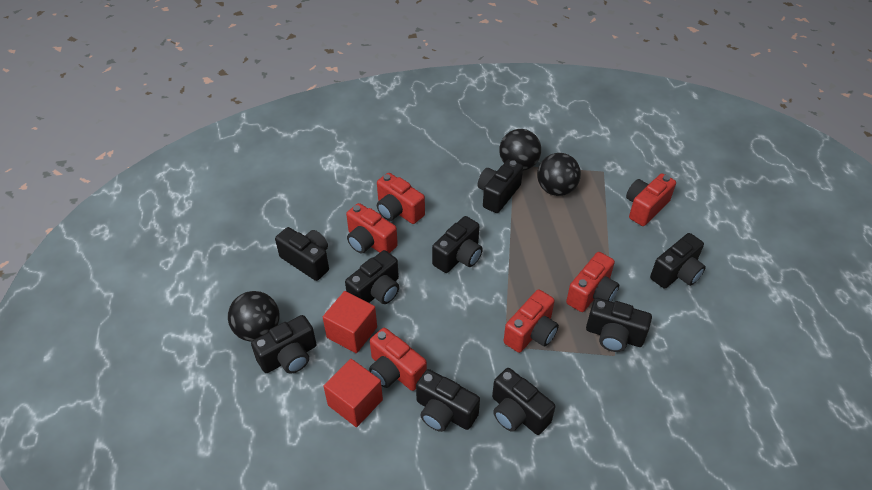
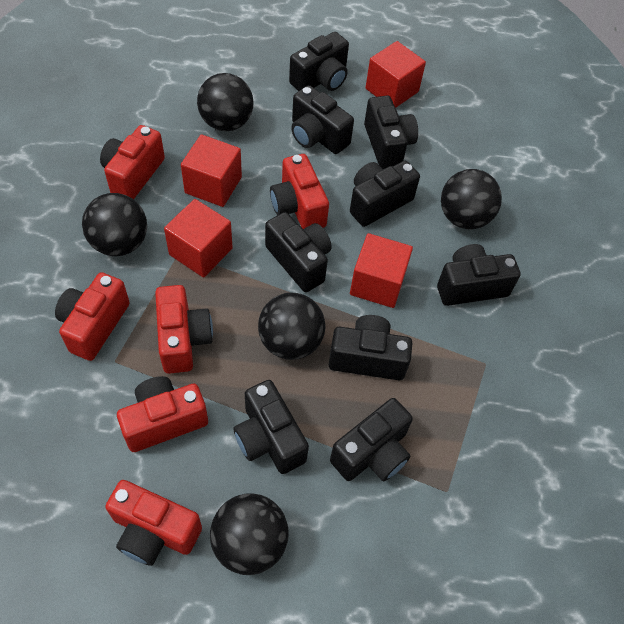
black ball: [228,291,280,342] [499,129,541,171] [537,153,581,196] = 3 -> [82,193,147,256] [197,73,254,131] [210,493,288,575] [258,293,325,360] [441,169,502,229] = 5
red cube: [323,291,377,353] [324,359,383,427] = 2 -> [164,199,233,277] [181,134,242,207] [350,233,413,308] [365,41,426,107] = 4

